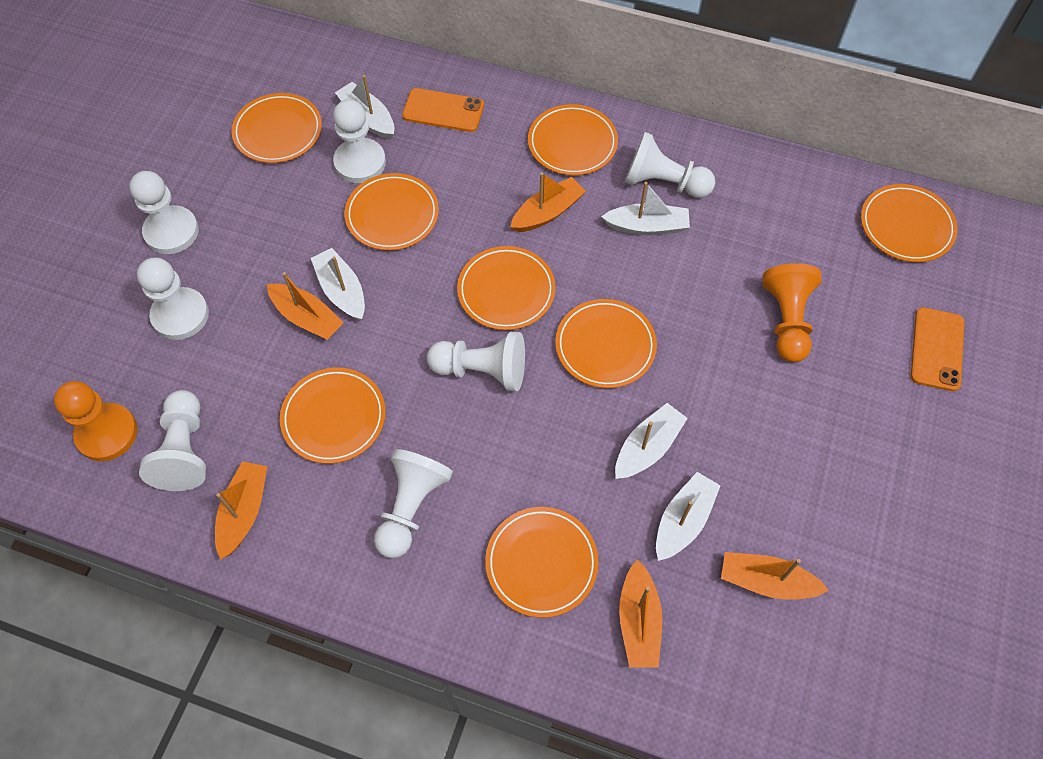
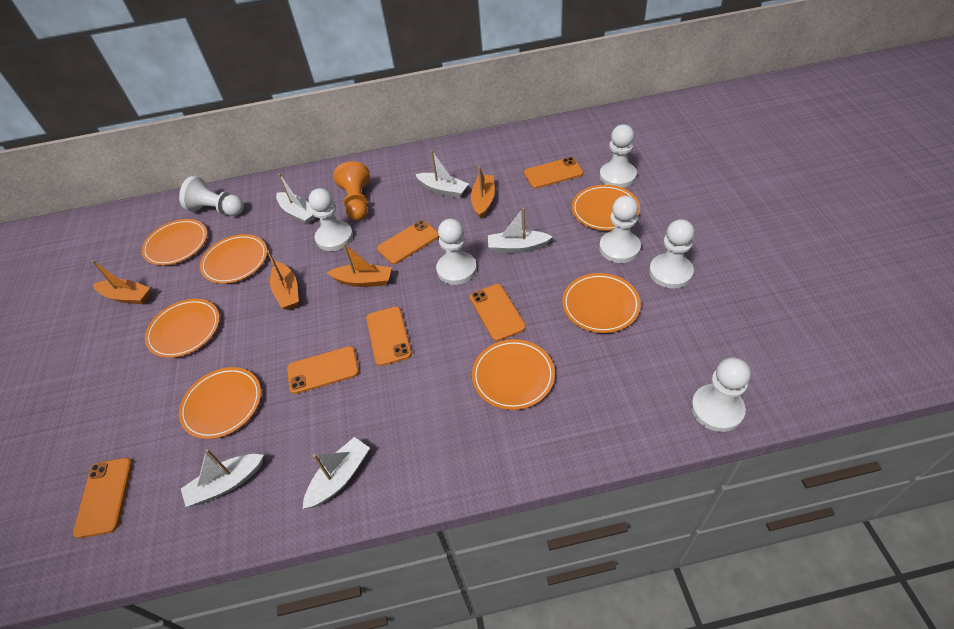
orange boat: [215,461,267,560] [267,272,344,340] [510,172,586,232] [619,559,662,668] [721,552,829,600] = 5 -> [91,260,150,304] [267,251,299,310] [327,243,392,287] [471,166,495,218] = 4
orange pawn: [54,381,137,461] [762,263,822,362] = 2 -> [334,161,370,221] = 1
orange phone: [402,88,484,132] [911,307,964,391] = 2 -> [73,458,132,538] [287,346,359,394] [366,307,412,366] [377,220,439,264] [470,284,526,341] [524,157,583,189] = 6
orange plate: [231,93,322,163] [280,368,386,464] [344,173,439,250] [457,246,555,330] [485,507,599,618] [528,104,618,175] [555,299,657,388] [861,184,958,262] = 8 -> [142,219,208,265] [145,299,220,358] [179,367,261,439] [200,234,267,284] [472,339,555,410] [562,273,641,333] [572,185,640,231] = 7

